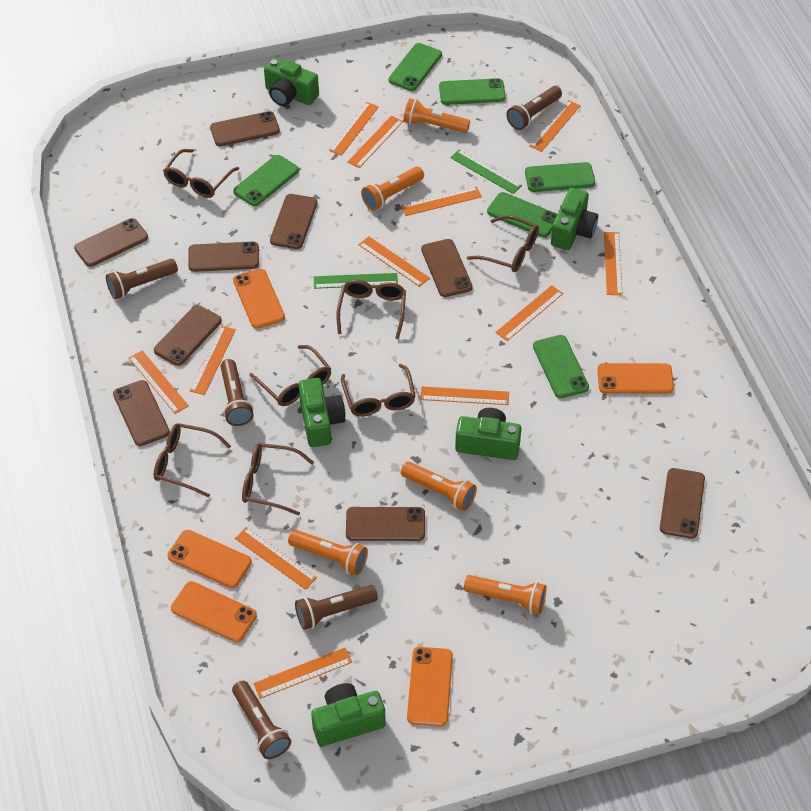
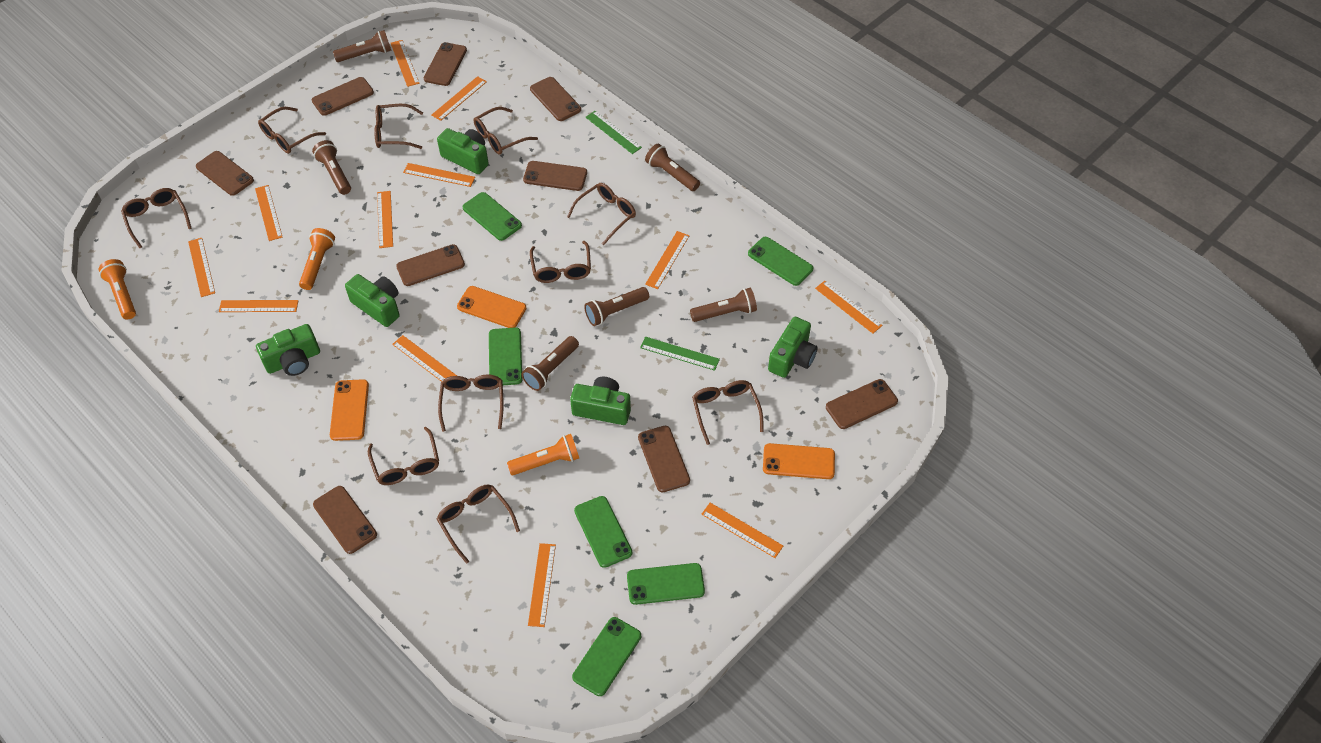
brown flashlight: [106,259,178,299] [221,359,254,426] [232,681,291,759] [295,585,378,630] [507,86,562,130] = 5 -> [312,140,351,195] [333,30,392,62] [522,336,579,391] [584,287,649,326] [645,144,700,191] [690,288,757,322] = 6
brown glasses: [154,423,231,498] [163,149,239,198] [242,443,314,516] [249,345,331,406] [336,280,406,339] [341,364,416,417] [467,215,539,272] = 7 -> [121,188,192,248] [258,107,326,154] [368,427,439,485] [374,104,423,149] [437,484,520,564] [438,375,504,432] [474,107,538,155] [530,241,591,283] [567,183,636,245] [692,380,764,445] = 10
orange flashlight: [288,530,368,575] [361,167,424,211] [401,462,477,511] [403,98,470,133] [464,575,547,615] = 5 -> [99,259,136,319] [299,228,335,290] [507,434,579,475] = 3
orange phone: [167,530,252,588] [171,581,257,642] [233,269,285,329] [407,647,453,726] [597,363,674,394] = 5 -> [330,379,369,441] [457,286,526,328] [763,443,835,479] = 3

